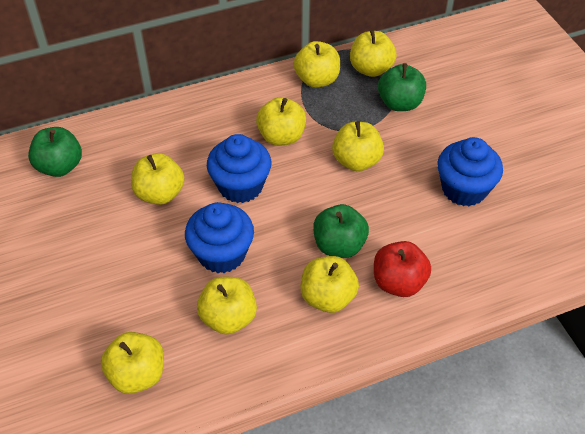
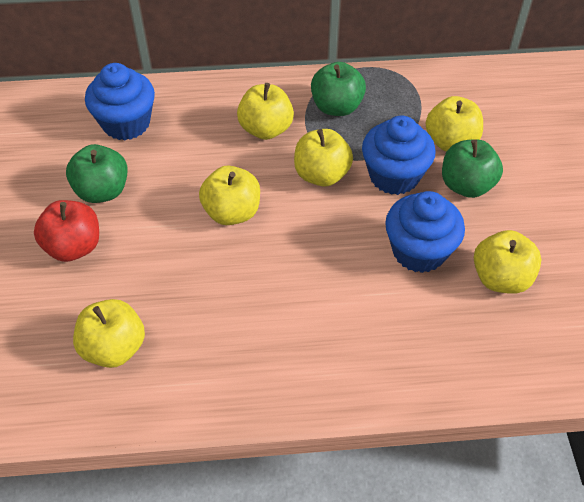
yellow apple: [101,332,164,394] [131,153,184,205] [197,277,257,335] [256,97,306,146] [294,41,340,88] [301,256,359,313] [332,121,384,171] [350,29,397,77] = 8 -> [73,299,145,368] [199,165,260,225] [237,83,294,140] [294,129,353,186] [426,96,483,152] [474,230,542,294] = 6

